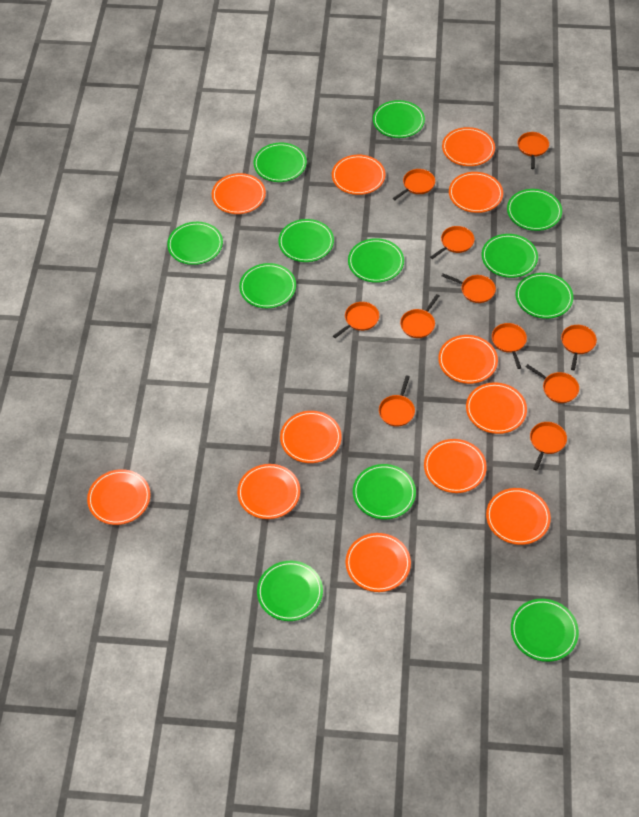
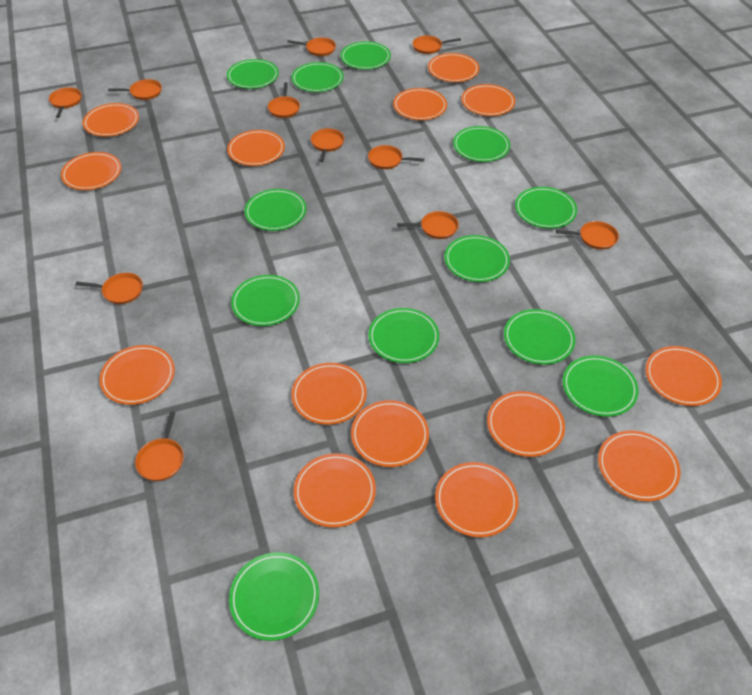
orange plate: [87,469,151,525] [212,173,266,214] [237,464,300,519] [280,411,342,463] [332,155,385,195] [346,533,411,592] [424,439,487,493] [438,335,498,384] [442,127,495,166] [449,172,503,213] [466,382,527,434] [486,488,551,545] = 12 -> [61,152,121,190] [83,103,139,137] [99,345,175,405] [227,130,285,166] [291,363,367,425] [294,453,376,528] [351,400,429,467] [393,88,447,120] [428,53,479,82] [435,462,518,537] [461,84,515,116] [487,391,565,457] [598,430,681,501] [646,346,722,406] = 14

